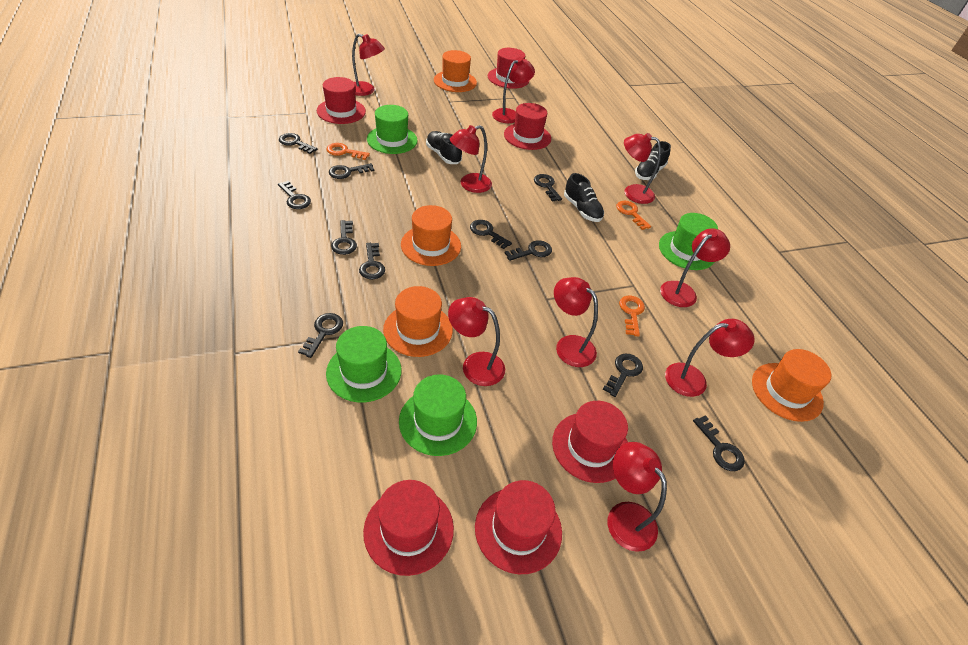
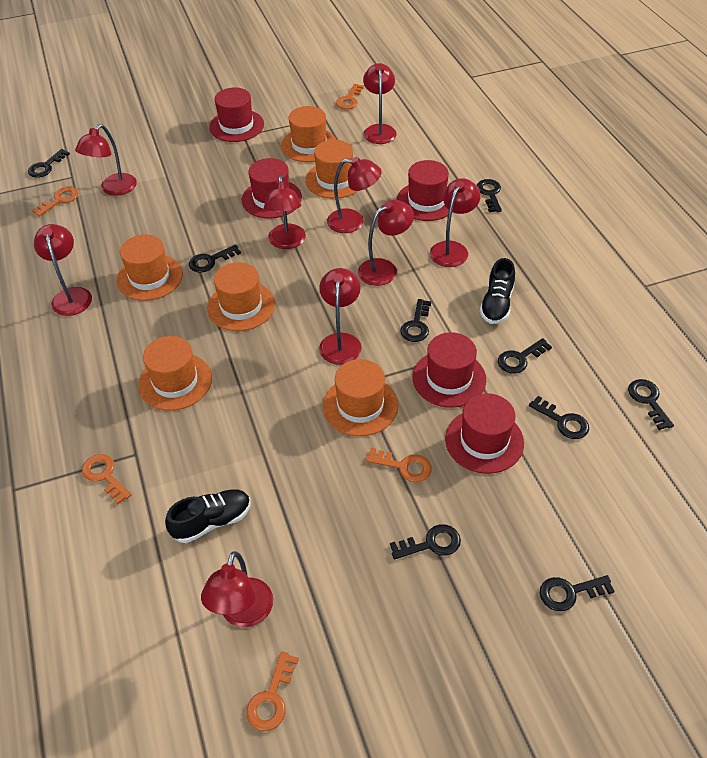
black key: [278,181,311,209] [279,133,318,154] [298,313,343,358] [329,163,374,179] [331,220,357,255] [359,243,385,279] [470,220,512,249] [505,240,552,261] [534,174,562,202] [603,354,643,397] [693,415,745,471] = 11 -> [28,149,70,178] [189,244,241,273] [390,524,461,560] [400,299,431,342] [477,179,502,212] [498,338,552,374] [529,396,589,439] [540,575,615,611] [628,379,674,430] = 9
black shoe: [426,131,462,164] [564,173,604,222] [635,141,671,180] = 3 -> [165,489,251,543] [480,258,515,324] = 2
green hat: [326,326,401,402] [367,105,418,154] [399,374,477,456] [659,213,718,270] = 4 -> none = 0
orange hat: [383,286,453,357] [401,205,461,266] [434,50,477,92] [752,349,831,422] = 4 -> [116,234,183,301] [138,336,212,411] [207,262,275,331] [281,106,337,162] [305,140,357,199] [323,359,398,436] = 6
orange key: [326,143,370,160] [617,201,651,230] [619,296,645,336] = 3 -> [32,187,78,217] [82,454,132,505] [246,651,299,731] [336,84,364,109] [366,448,432,482] = 5
red hat: [317,77,366,124] [363,480,454,576] [475,480,562,574] [488,48,529,89] [504,103,551,150] [552,401,628,483] = 6 -> [209,87,264,142] [242,158,302,219] [397,160,449,221] [412,332,486,408] [445,393,524,474] = 5

